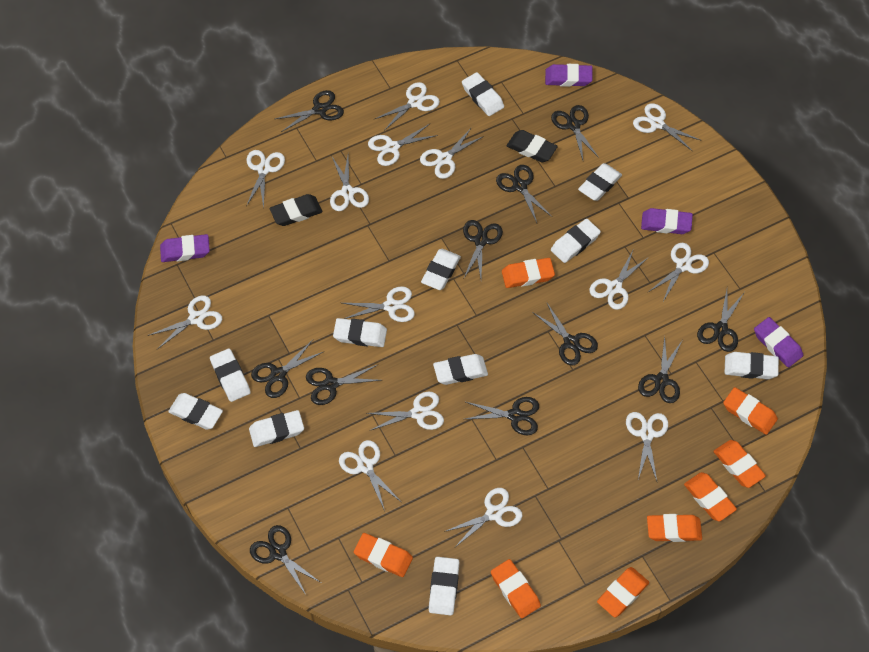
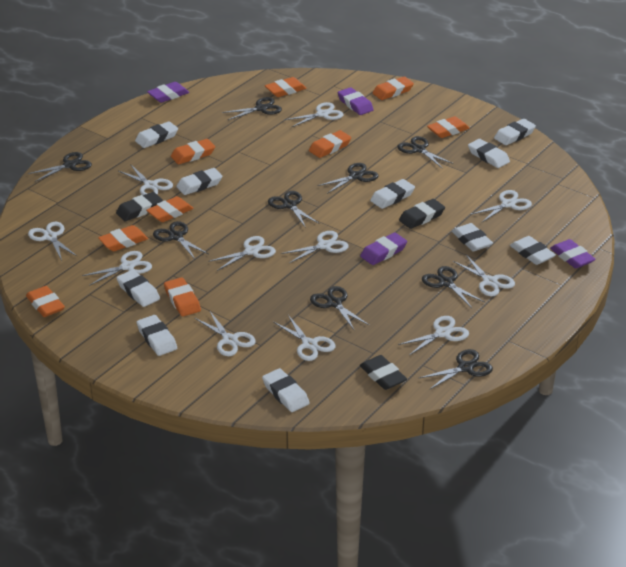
black eraser: [270,194,322,226] [507,130,558,162] = 2 -> [116,192,163,221] [360,355,407,390] [399,199,445,229] = 3
black scissors: [250,525,321,595] [251,340,323,398] [275,90,344,132] [306,365,382,405] [463,220,503,279] [465,397,539,435] [496,165,552,223] [532,303,598,366] [551,105,599,160] [638,336,682,403] [697,290,744,352] = 11 -> [28,152,92,182] [153,221,209,259] [222,97,282,120] [268,191,320,228] [310,286,369,331] [317,163,379,194] [397,136,453,168] [419,349,493,390] [422,266,484,308] = 9
orange eraser: [354,533,413,577] [491,559,541,618] [502,258,555,288] [597,567,649,617] [647,514,702,542] [684,472,737,521] [713,440,766,488] [723,387,778,435] = 8 -> [26,286,65,317] [98,225,148,251] [146,196,193,222] [164,277,201,316] [171,139,215,164] [265,77,306,97] [309,130,351,158] [372,77,414,100] [427,116,469,138] = 9
white eraser: [168,393,223,430] [210,349,251,402] [249,410,304,447] [333,318,387,347] [421,249,461,290] [429,557,460,615] [433,354,488,385] [462,72,504,116] [551,219,601,263] [578,163,622,201] [725,352,779,379] = 11 -> [117,270,160,307] [135,121,178,148] [137,315,177,356] [176,168,222,195] [262,368,310,412] [370,179,415,209] [452,223,493,251] [468,139,510,168] [494,119,536,145] [510,236,556,265] = 10
white scissors: [148,295,222,349] [246,150,285,208] [330,155,369,211] [339,440,401,511] [342,286,415,322] [366,392,444,431] [368,124,438,166] [375,82,440,131] [420,127,484,179] [444,488,522,548] [589,251,649,310] [626,412,668,481] [633,103,700,151] [648,243,709,301] = 14 -> [28,222,77,261] [82,251,152,286] [119,164,173,195] [195,310,256,356] [208,236,276,271] [273,315,336,361] [281,231,349,263] [284,102,344,127] [398,316,469,355] [453,255,515,296] [472,190,532,222] = 11

